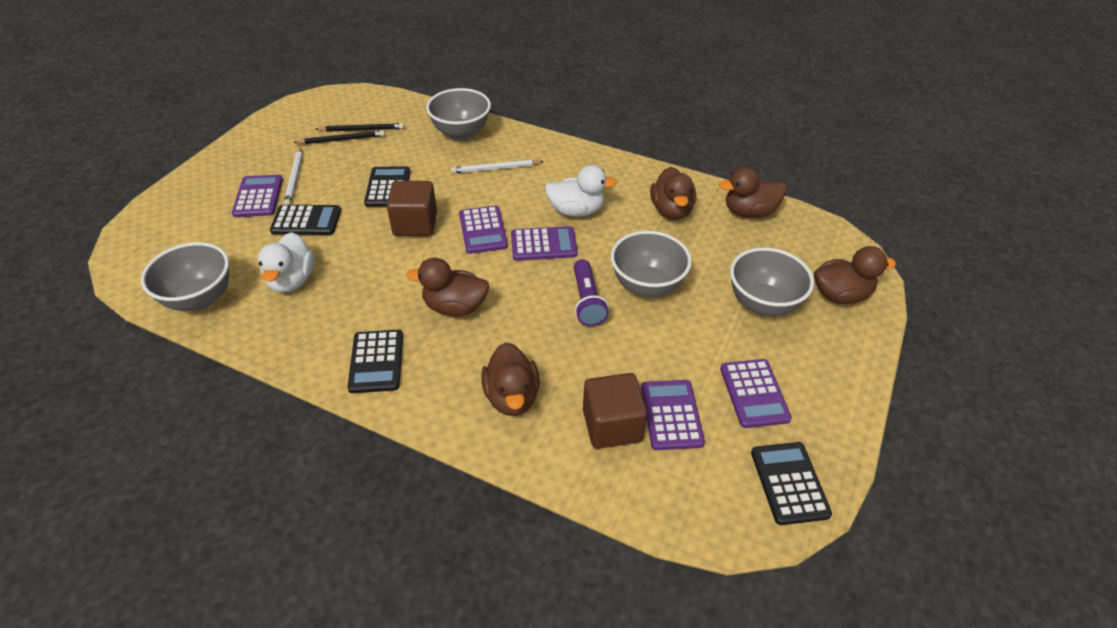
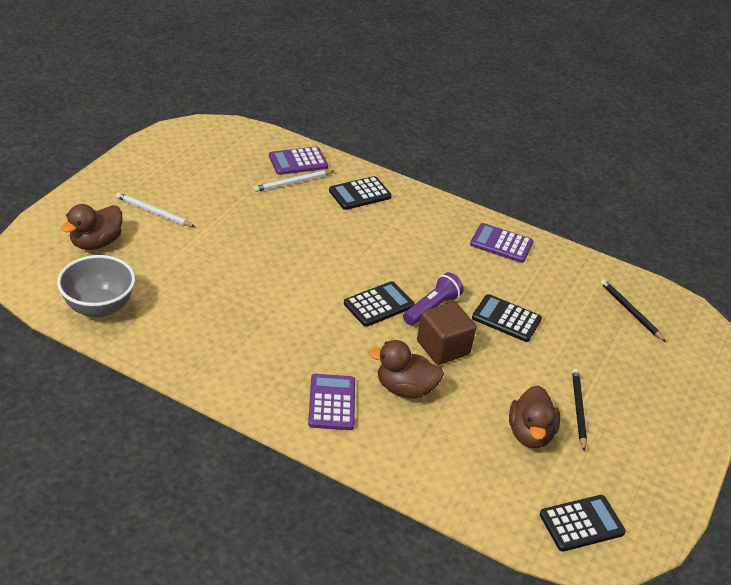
brown cube: [387,181,437,236] [583,373,647,449] = 2 -> [417,302,476,365] = 1
brown duck: [406,258,489,316] [481,342,540,416] [650,167,696,220] [719,167,787,218] [814,246,896,304] = 5 -> [61,204,122,250] [368,340,444,398] [509,385,560,448] = 3
grey bowl: [141,242,229,311] [426,88,491,140] [611,231,692,297] [730,248,814,316] = 4 -> [57,255,135,318] = 1
purple calculator: [232,175,283,217] [459,206,508,254] [511,226,578,261] [641,380,705,450] [720,359,792,428] = 5 -> [269,146,328,175] [308,374,355,430] [470,223,533,263] = 3
white duck: [258,232,315,293] [545,165,617,217] = 2 -> none = 0

